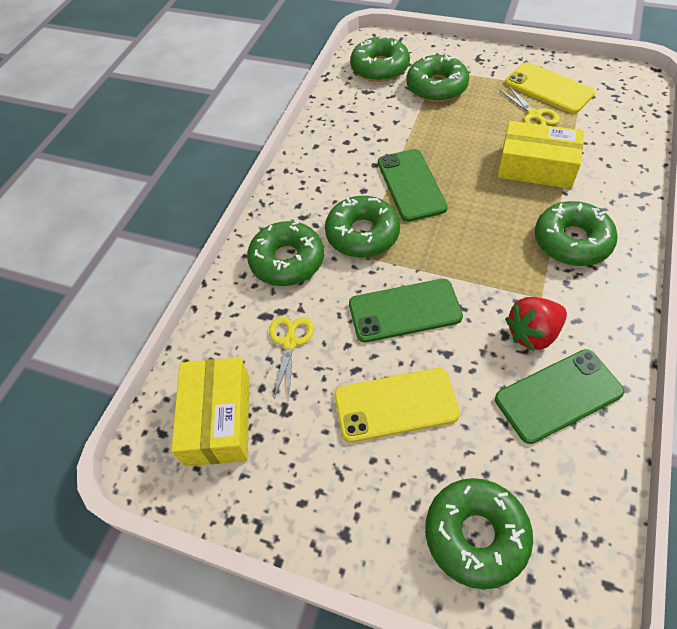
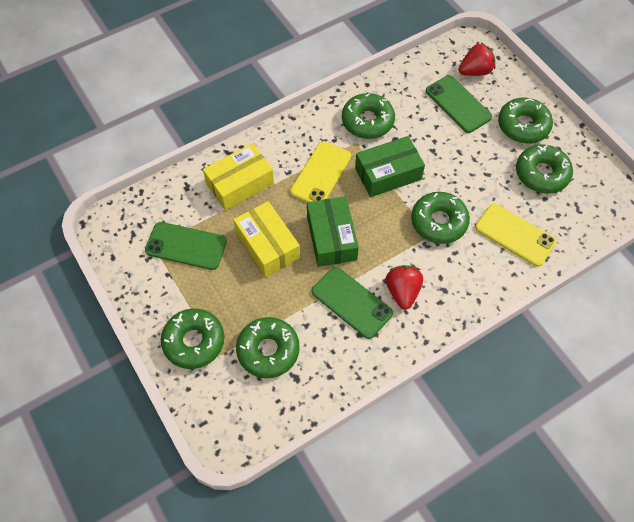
green box: none = 0 -> [307,196,359,267] [355,136,425,197] = 2
red strawberry: [505,297,567,352] = 1 -> [386,265,423,310] [459,43,495,76] = 2
yellow scissors: [269,317,314,398] [500,86,560,125] = 2 -> none = 0

